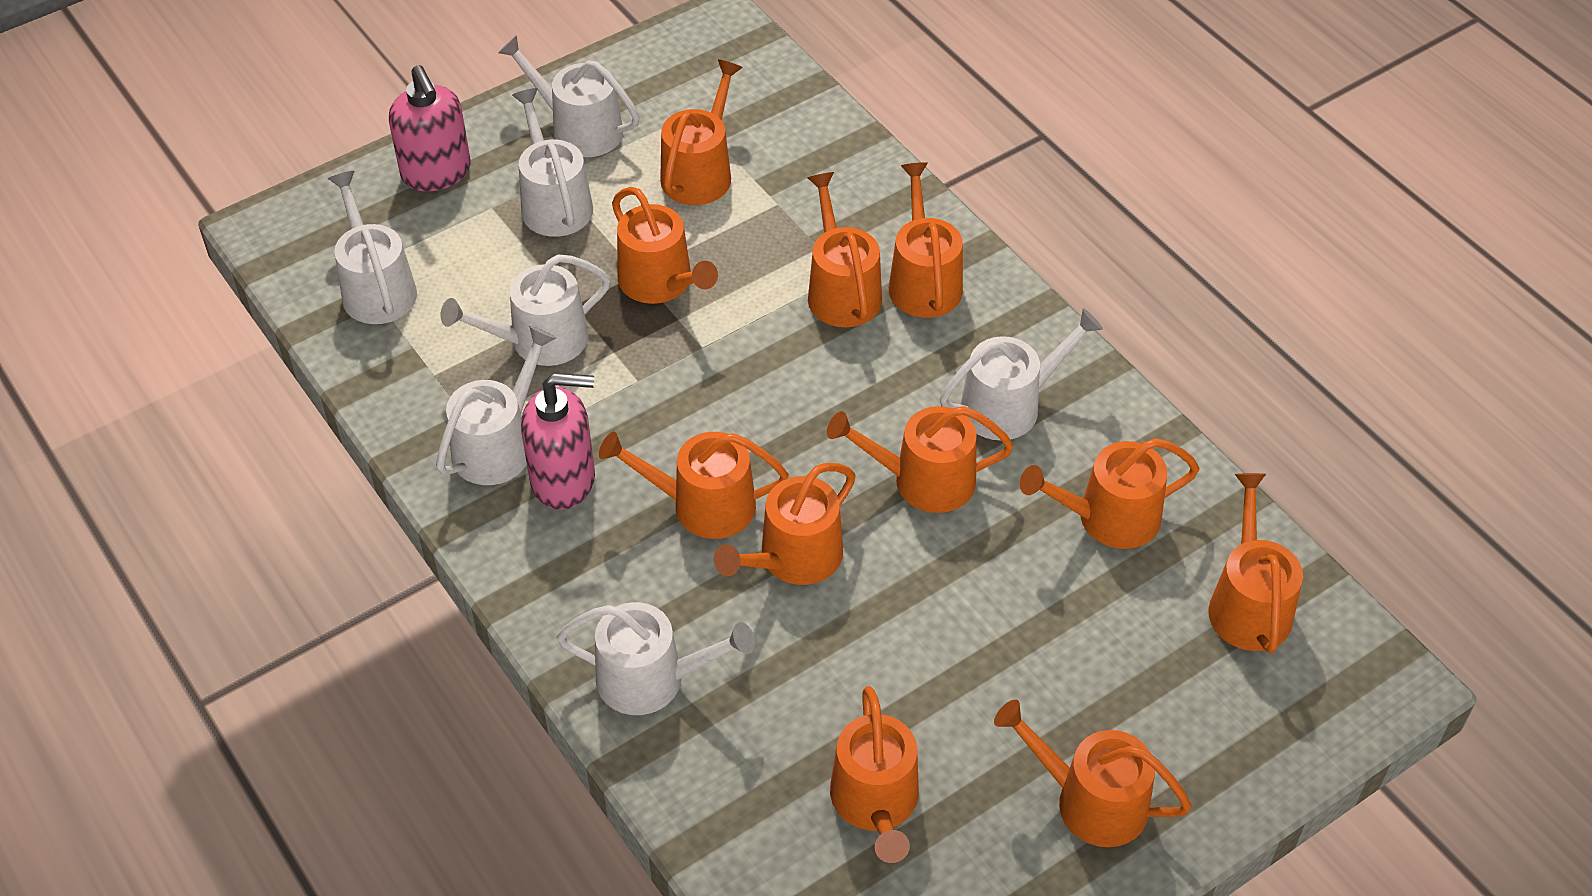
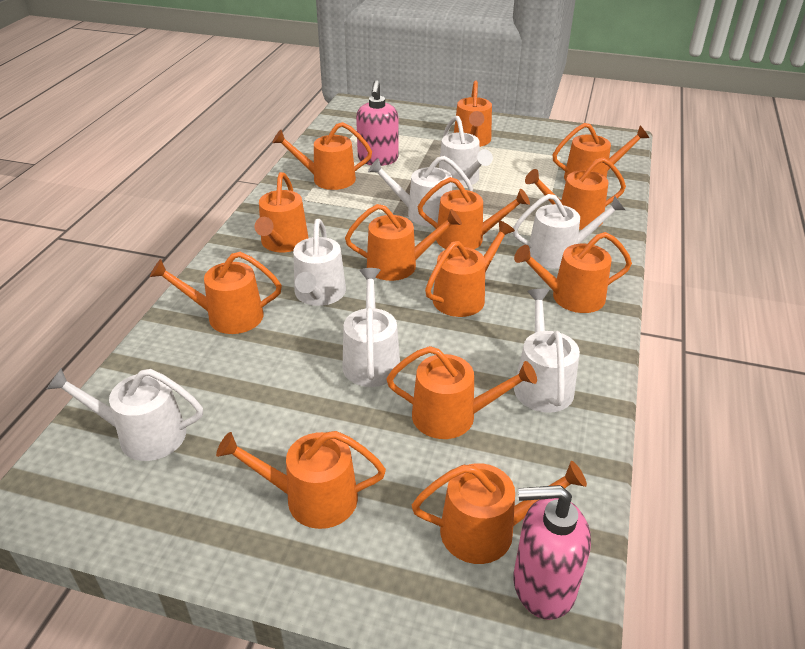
orange watering can: [599,432,789,539] [612,187,718,304] [660,59,743,205] [714,463,856,585] [807,172,882,327] [827,406,1013,513] [830,686,919,863] [889,162,963,318] [994,700,1192,847] [1020,438,1200,549] [1208,473,1303,653] = 11 -> [150,252,282,334] [216,431,386,529] [255,172,309,252] [272,122,372,190] [345,204,462,281] [386,346,537,439] [412,461,587,564] [418,177,530,249] [425,220,515,317] [454,81,492,147] [514,232,632,313] [525,157,626,230] [553,123,649,181] = 13

